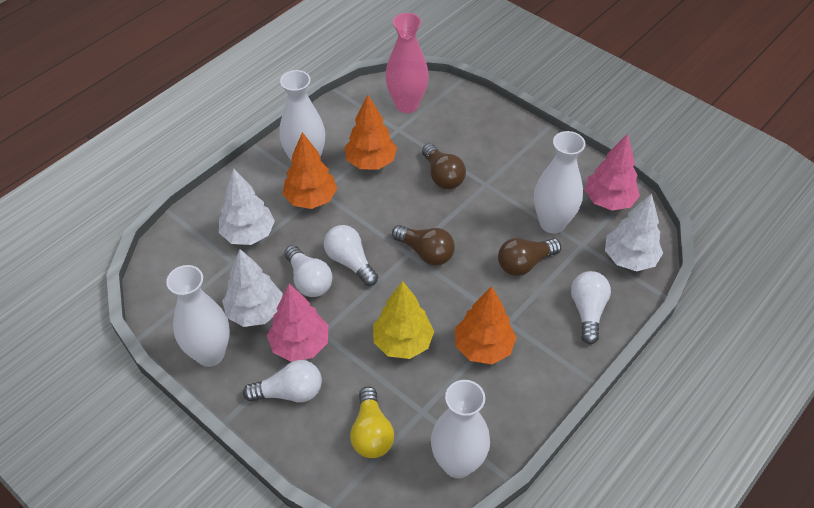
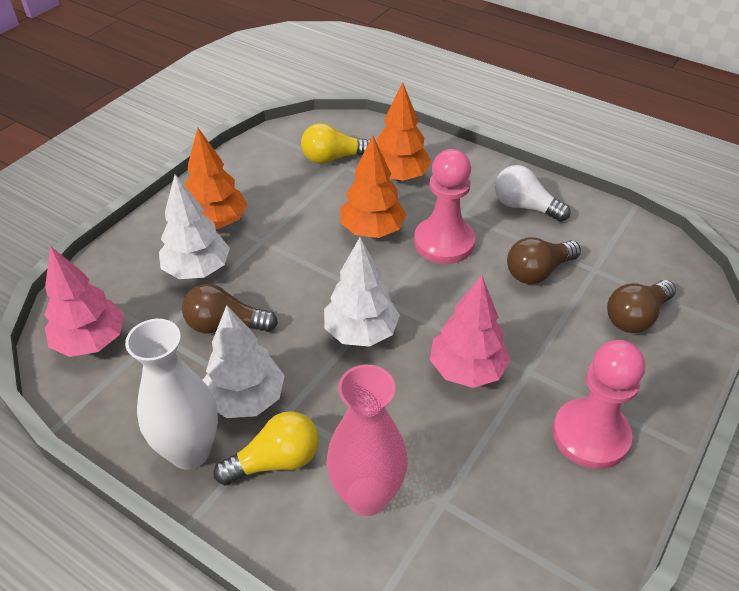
pink pawn: none = 0 -> [414,149,475,264] [553,340,645,469] = 2
white light bulb: [243,360,322,402] [284,245,333,297] [324,225,378,286] [571,271,611,344] = 4 -> [495,165,571,222] = 1
white vase: [166,265,230,367] [279,70,325,160] [431,380,490,478] [534,131,586,233] = 4 -> [125,319,218,470] = 1
yellow light bulb: [350,387,394,458] = 1 -> [214,411,319,485] [301,123,370,164] = 2
yellow tree: [373,281,434,359] = 1 -> none = 0

